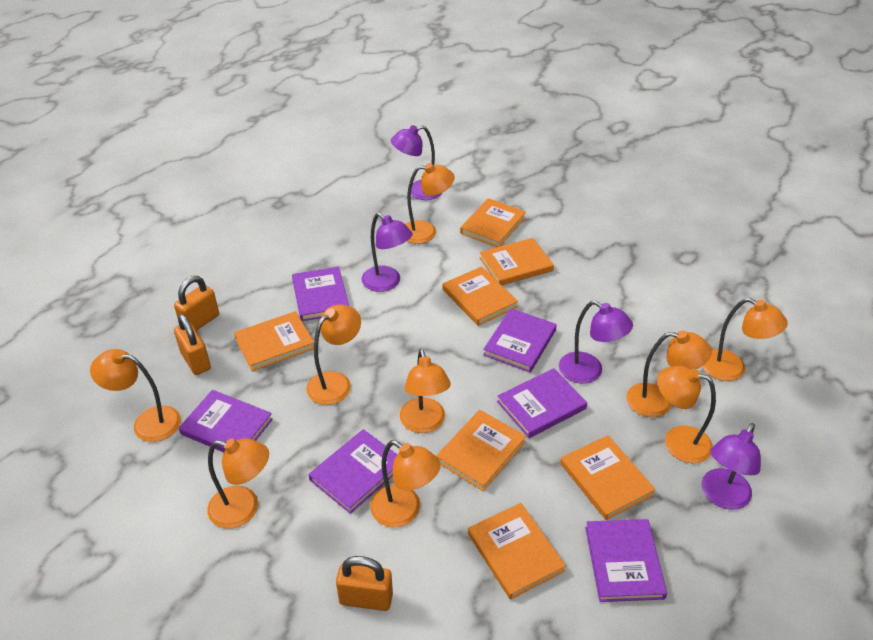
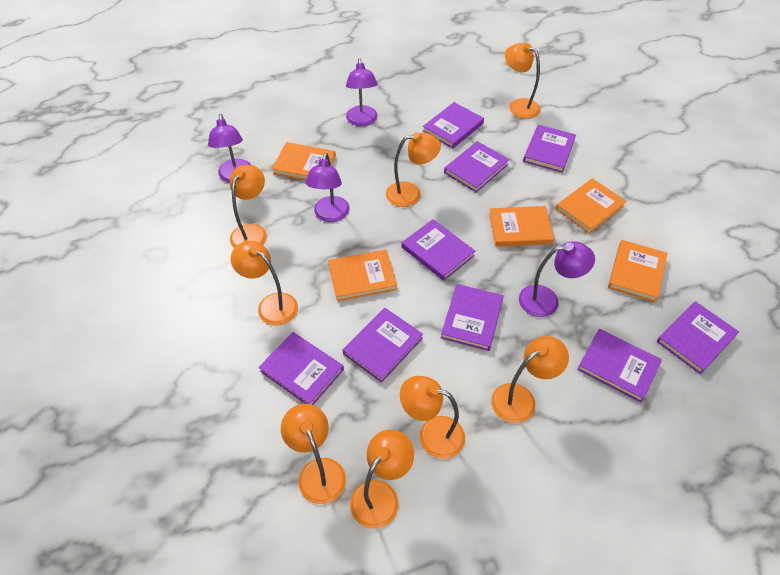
orange book: [234,311,314,371] [436,410,526,491] [443,267,518,326] [460,198,526,247] [468,503,566,600] [480,238,554,285] [560,435,656,520] = 7 -> [272,142,336,180] [328,250,397,301] [489,206,554,247] [556,178,626,234] [608,240,667,302] = 5
orange lamp: [90,349,181,442] [207,438,269,529] [306,305,361,405] [370,440,441,528] [400,349,451,433] [405,163,455,244] [626,331,712,417] [657,366,716,463] [702,298,788,381] = 9 -> [230,165,267,248] [231,241,298,326] [281,404,346,504] [350,430,414,529] [386,132,441,207] [400,376,465,459] [491,336,569,423] [505,43,540,119] = 8
orange padlock: [174,276,219,331] [174,314,211,375] [336,556,393,611] = 3 -> none = 0
purple book: [179,390,273,452] [292,267,349,321] [309,429,398,514] [483,308,557,373] [497,368,587,438] [585,519,667,602] = 6 -> [259,332,344,405] [343,308,423,383] [402,219,475,281] [423,102,484,149] [441,284,503,351] [444,141,509,193] [523,125,576,173] [577,329,662,403] [657,301,739,374] = 9

